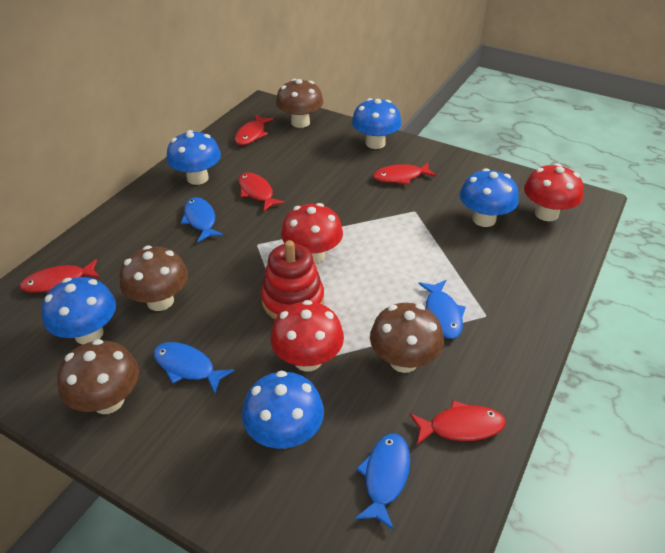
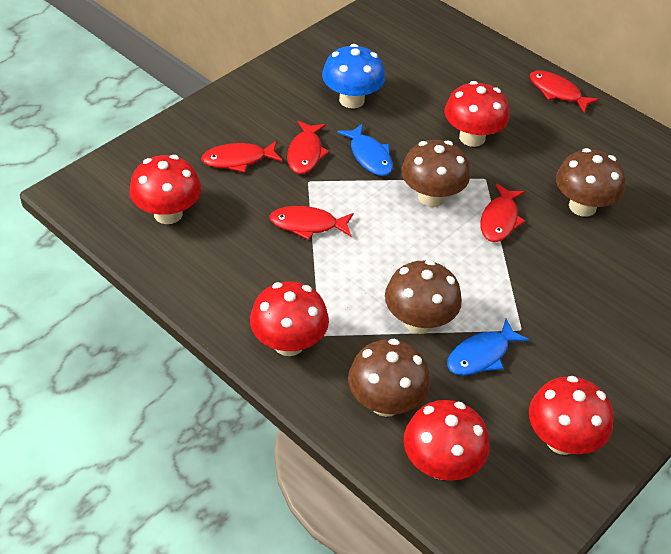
blue fish: [154,342,235,394] [181,197,223,242] [355,434,410,530] [418,280,466,339] = 4 -> [337,123,393,176] [447,319,529,375] = 2
blue mushroom: [41,277,116,344] [167,130,221,185] [242,371,324,449] [352,98,402,149] [460,168,519,227] = 5 -> [322,44,385,109] = 1
red mushroom: [270,300,344,371] [281,203,343,264] [524,163,584,221] = 3 -> [129,155,201,224] [250,281,329,356] [403,400,489,481] [444,81,509,147] [529,376,613,455] = 5
red stacking toy: [261,240,324,319] = 1 -> none = 0

